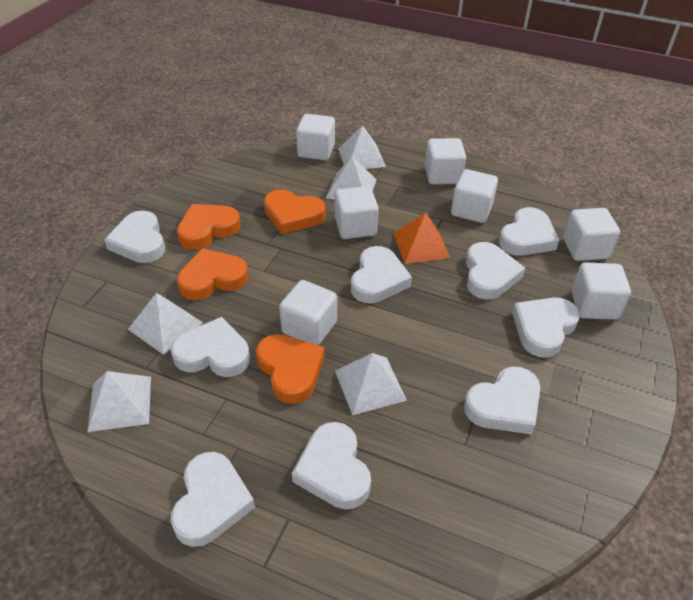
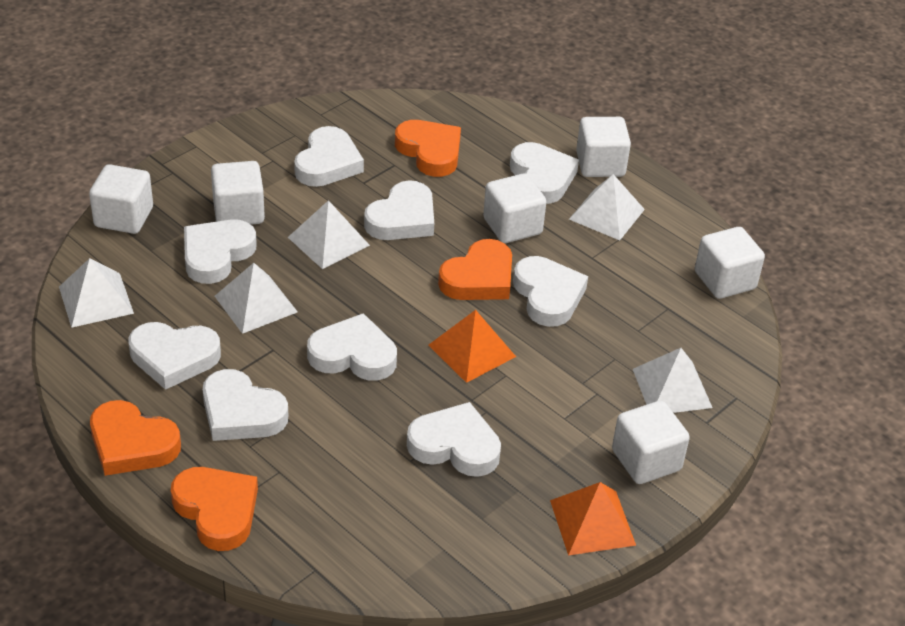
orange pyramid: [393,212,450,264] = 1 -> [429,310,516,383] [550,482,636,556] = 2
white cube: [279,280,337,345] [296,114,335,160] [335,186,379,239] [425,138,466,185] [451,169,498,223] [563,208,620,261] [571,262,631,320] = 7 -> [89,164,153,234] [211,161,265,225] [483,173,546,243] [576,117,631,177] [612,401,690,484] [695,227,765,299] = 6

